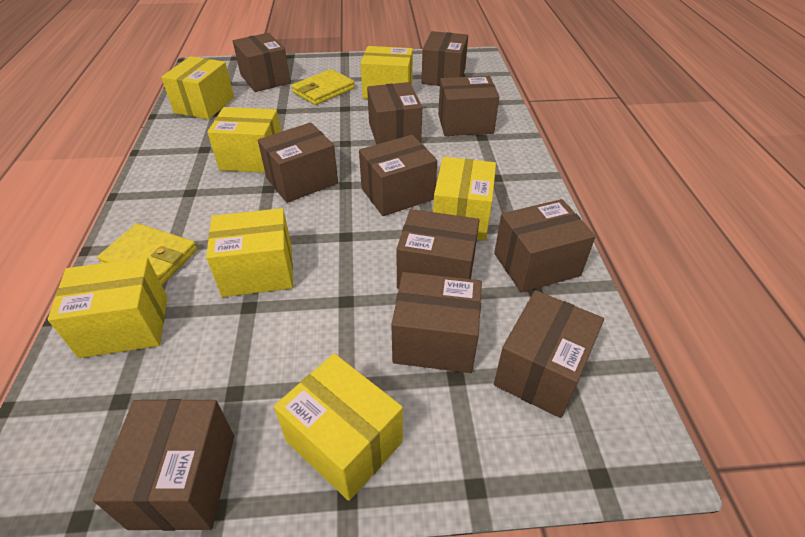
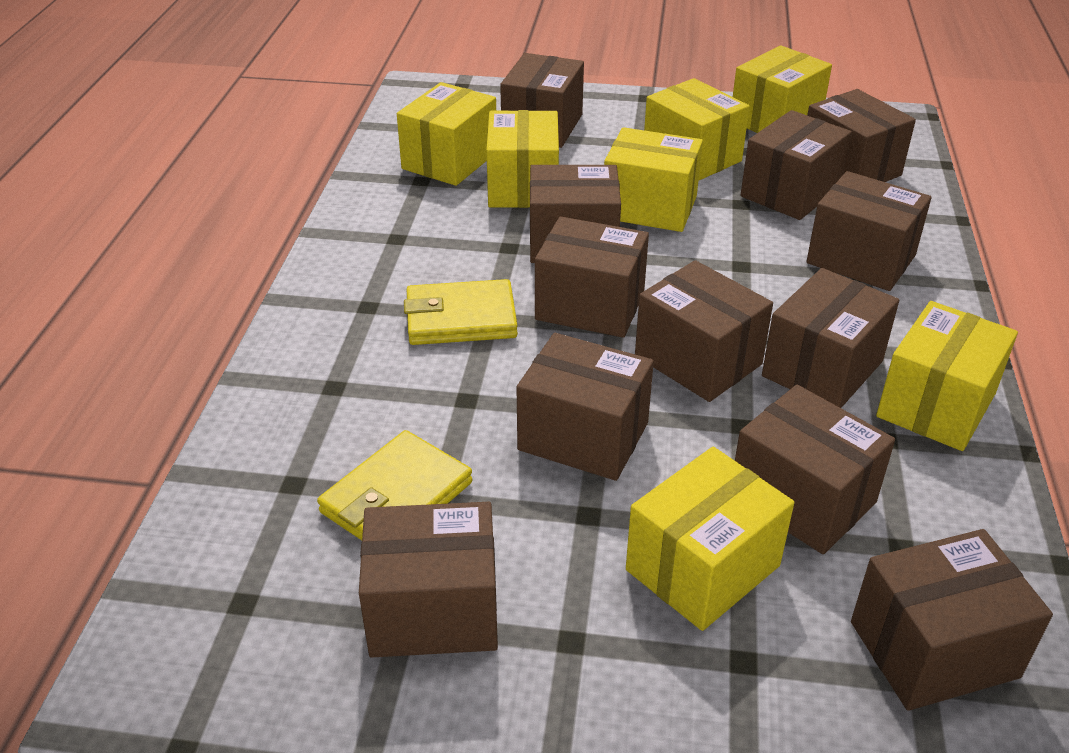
brown box: [93,399,234,531] [233,33,291,92] [258,122,338,203] [359,135,437,216] [367,82,422,145] [391,272,482,373] [396,209,479,289] [422,31,468,86] [438,76,499,136] [494,199,596,293] [494,290,604,418] = 11 -> [359,502,498,658] [500,53,584,148] [516,333,654,481] [530,165,621,263] [535,216,649,338] [635,260,773,402] [735,385,895,554] [741,110,852,220] [762,268,899,408] [806,171,932,291] [807,89,916,182] [851,529,1053,711] = 12

